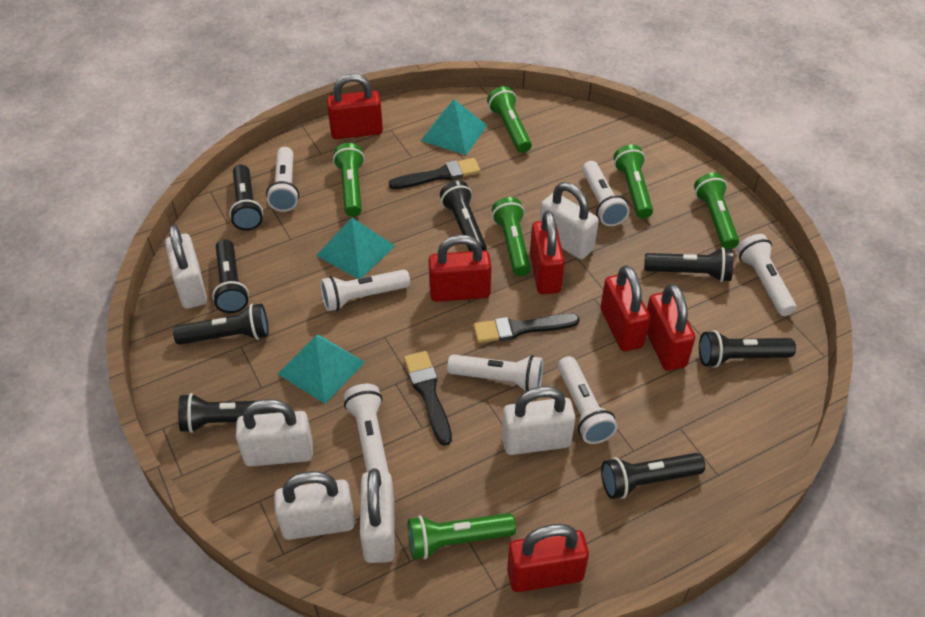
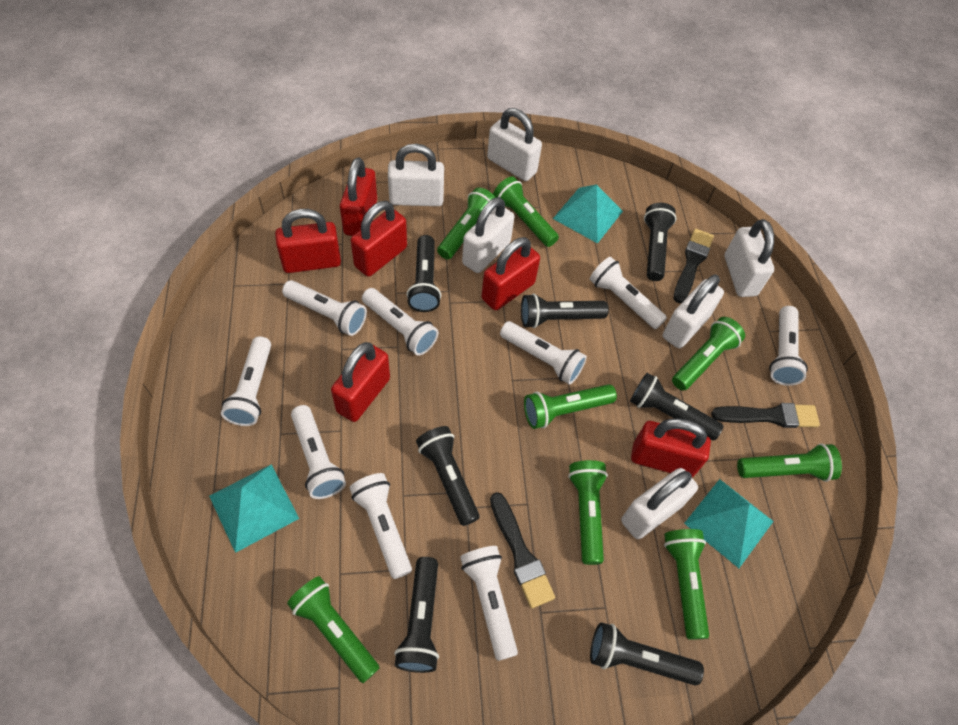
black flashlight: [173,303,269,345] [178,393,279,433] [212,239,249,313] [229,165,263,231] [440,181,487,251] [601,453,705,499] [644,247,733,282] [699,330,796,368] = 8 -> [394,557,439,673] [407,235,441,312] [416,426,479,526] [521,294,609,328] [590,622,704,686] [630,373,724,440] [644,203,676,281] = 7
green flashlight: [333,143,365,217] [408,513,516,559] [487,86,532,153] [492,197,531,276] [614,145,653,219] [694,173,739,249] = 6 -> [287,576,379,683] [437,187,496,260] [493,177,559,247] [524,384,617,429] [568,460,608,565] [664,529,709,640] [672,317,745,391] [737,443,842,482] = 8
white flashlight: [266,147,299,212] [320,269,410,311] [344,384,389,472] [447,354,543,391] [558,356,618,444] [582,161,630,226] [737,234,796,316] = 7 -> [221,336,271,426] [282,280,367,336] [291,405,346,499] [350,473,412,579] [362,288,438,356] [460,546,518,661] [500,321,587,384] [590,257,667,329] [769,306,808,386] = 9

